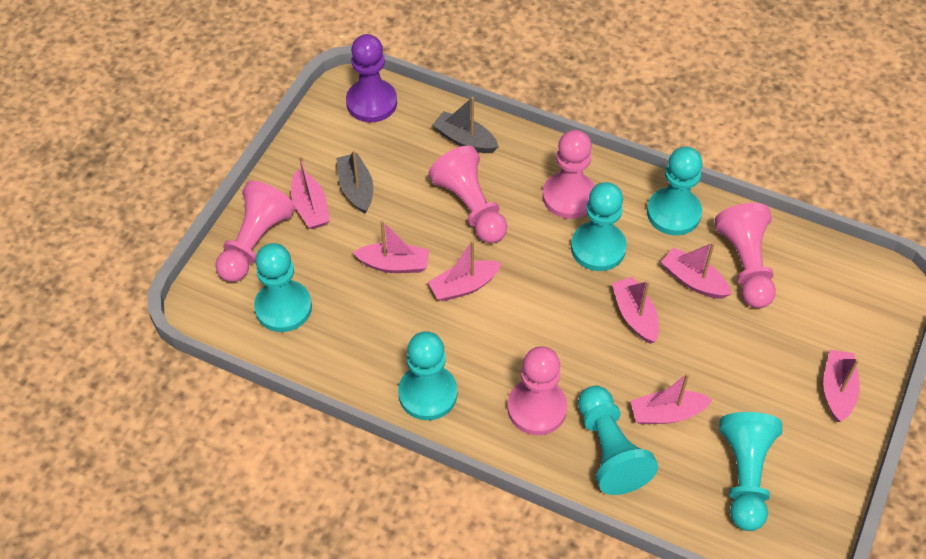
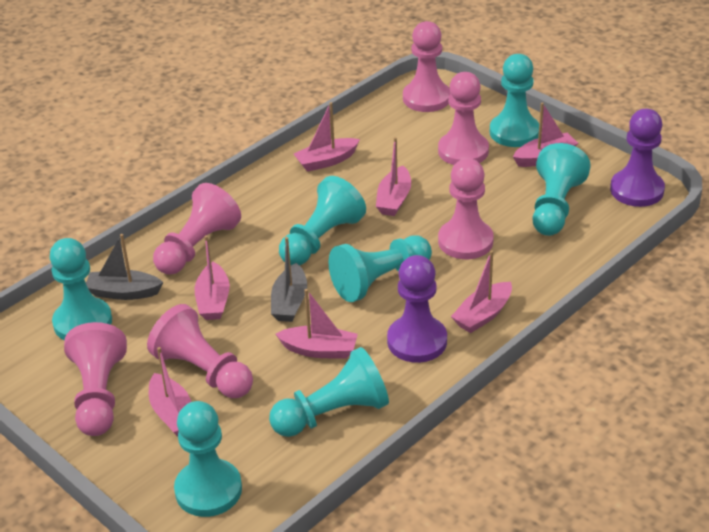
pink pawn: [215,181,295,282] [428,146,507,243] [507,346,567,435] [542,130,595,219] [715,203,776,308] = 5 -> [64,322,127,436] [147,304,253,398] [153,183,241,275] [403,21,451,112] [438,72,489,165] [438,158,494,259] = 6
purple pawn: [346,34,397,122] = 1 -> [387,255,447,363] [610,109,665,207] = 2
turquoise pawn: [254,243,312,332] [398,331,457,420] [571,182,627,271] [578,386,658,495] [647,147,703,235] [719,412,782,531] = 6 -> [49,238,112,340] [174,401,242,517] [269,347,389,437] [279,176,366,265] [328,235,432,302] [490,54,539,147] [533,143,591,236] = 7

